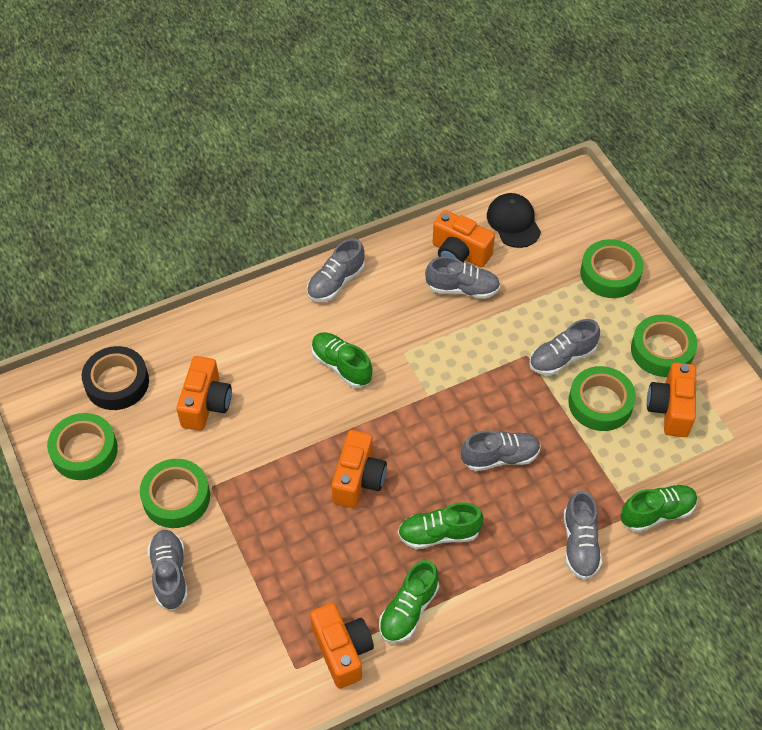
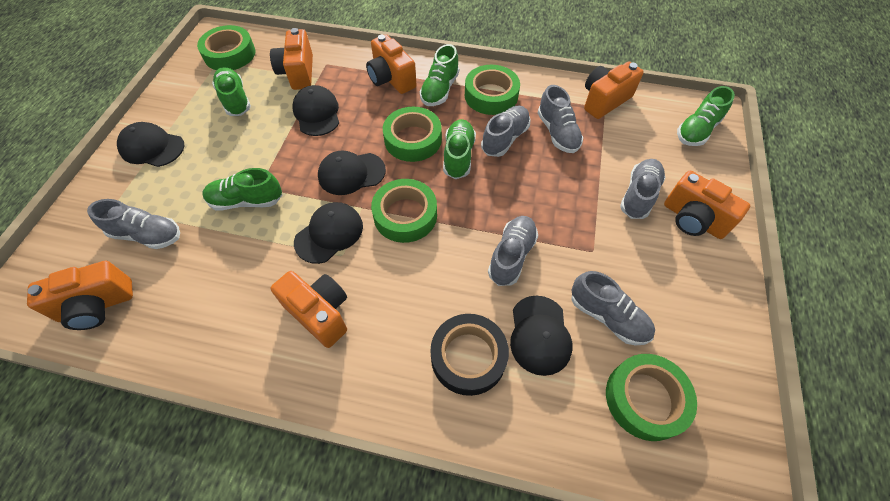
black cap: [487,193,541,248] = 1 -> [117,122,185,167] [293,85,339,136] [294,202,363,264] [318,151,386,195] [510,296,573,376] = 5
green shoe: [311,332,373,388] [379,560,439,643] [398,502,484,549] [621,484,698,532] = 4 -> [202,168,282,210] [212,67,251,116] [420,44,459,106] [443,119,476,179] [677,86,735,146] = 5
orange camera: [176,356,232,431] [310,603,374,689] [332,430,387,508] [433,210,495,268] [647,363,696,437] = 5 -> [27,261,133,330] [270,28,313,90] [271,271,347,348] [366,34,417,94] [584,62,644,119] [664,171,750,239] = 6

